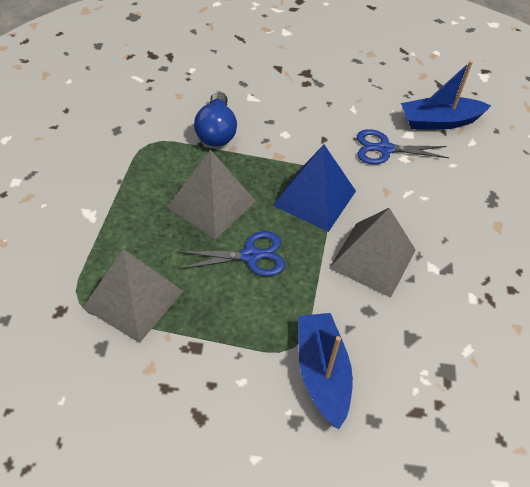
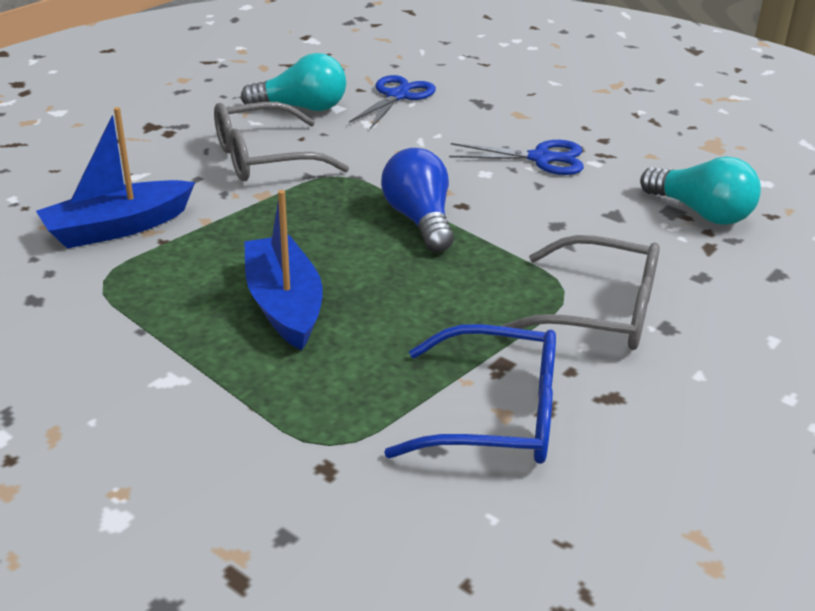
blue glasses: none = 0 -> [384,324,556,464] = 1
blue pyramid: [273,145,356,232] = 1 -> none = 0
grey glasses: none = 0 -> [214,102,349,181] [501,235,660,350] = 2
grey pyramid: [83,249,183,343] [167,150,256,240] [329,208,416,298] = 3 -> none = 0
turquoise light bulb: none = 0 -> [241,53,346,111] [640,157,761,225] = 2

